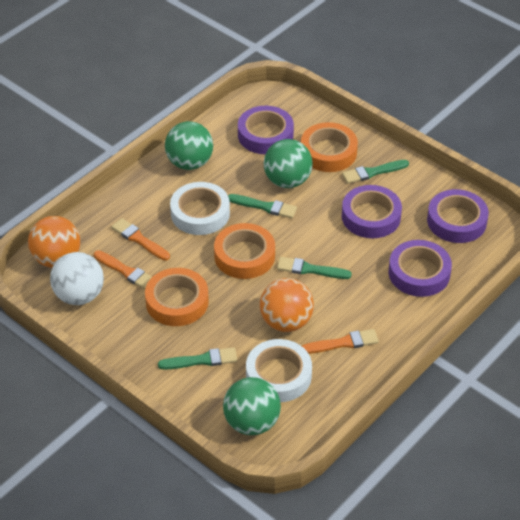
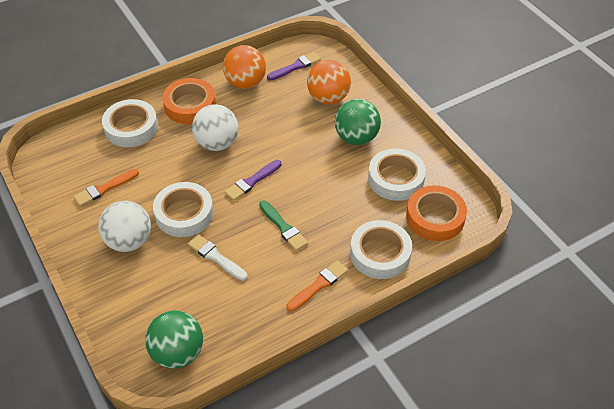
green ball: [165,121,213,170] [223,377,281,435] [264,139,313,188] = 3 -> [145,311,203,369] [335,99,381,145] = 2
green brush: [158,347,237,370] [228,194,297,218] [277,257,352,279] [342,160,409,184] = 4 -> [259,200,308,251] = 1
orange brush: [94,250,152,290] [111,218,170,261] [302,329,379,354] = 3 -> [73,169,139,206] [287,260,348,311] = 2
orange tape: [145,268,209,326] [214,223,275,279] [301,122,358,172] = 3 -> [162,78,216,124] [406,185,467,241] = 2
purple brush: none = 0 -> [225,160,281,201] [267,52,321,81] = 2
purple tape: [238,106,294,154] [342,185,402,238] [388,240,452,297] [427,189,489,243] = 4 -> none = 0
white ball: [50,252,104,305] = 1 -> [98,201,151,252] [192,104,238,151] = 2
white brush: none = 0 -> [188,234,247,281] = 1
white tape: [170,182,230,235] [246,339,312,402] = 2 -> [102,99,158,147] [153,182,213,237] [350,220,412,279] [368,148,426,201] = 4

